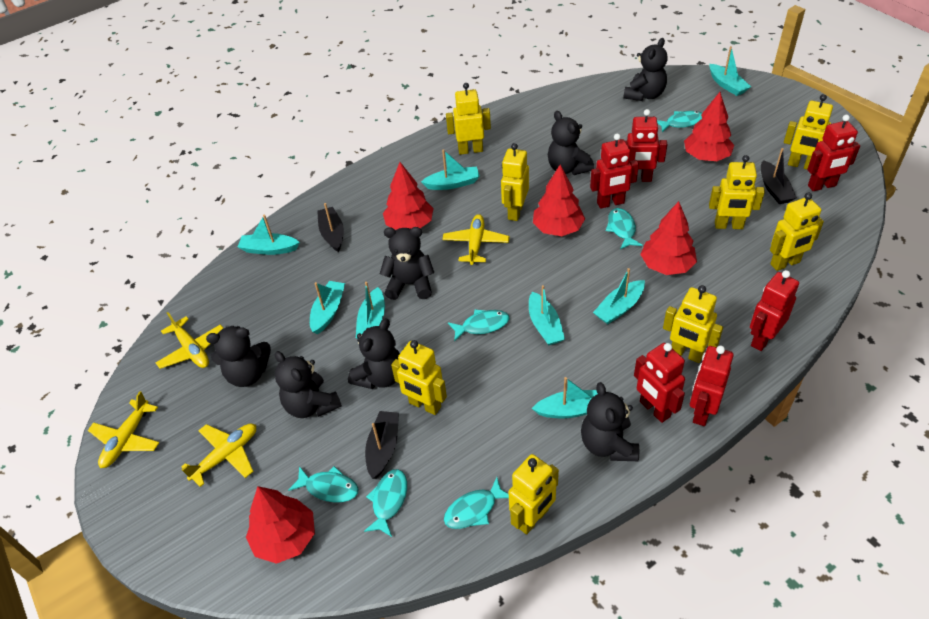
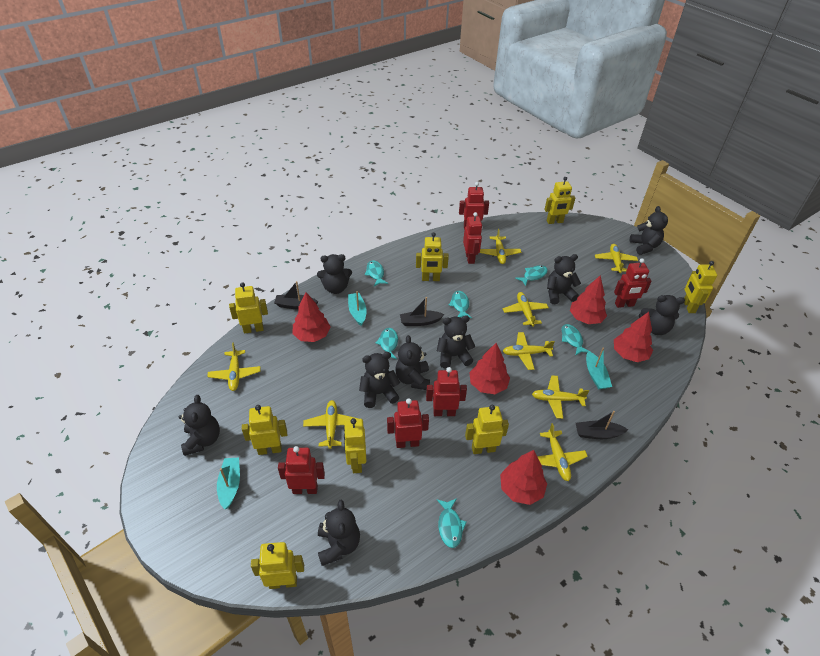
black teddy bear: [206,326,271,387] [275,351,342,418] [348,318,400,389] [380,227,434,300] [548,111,594,175] [581,382,639,461] [623,38,668,101] = 7 -> [179,395,220,456] [317,254,352,294] [318,500,360,566] [359,352,400,408] [395,335,430,390] [437,315,475,369] [547,254,581,304] [630,206,668,255] [639,295,685,335] = 9
turquoise boat: [238,215,300,255] [310,281,345,334] [356,282,385,339] [421,149,480,190] [529,285,565,346] [532,377,598,418] [593,268,645,324] [709,46,751,96] = 8 -> [217,457,240,509] [348,291,367,326] [586,348,612,389] = 3
yellow plane: [88,391,160,468] [156,312,223,369] [181,424,256,487] [442,214,509,265] = 4 -> [207,343,261,391] [303,400,359,449] [480,229,521,264] [503,292,549,327] [503,332,555,370] [532,375,589,419] [537,423,588,481] [595,244,638,273] = 8

